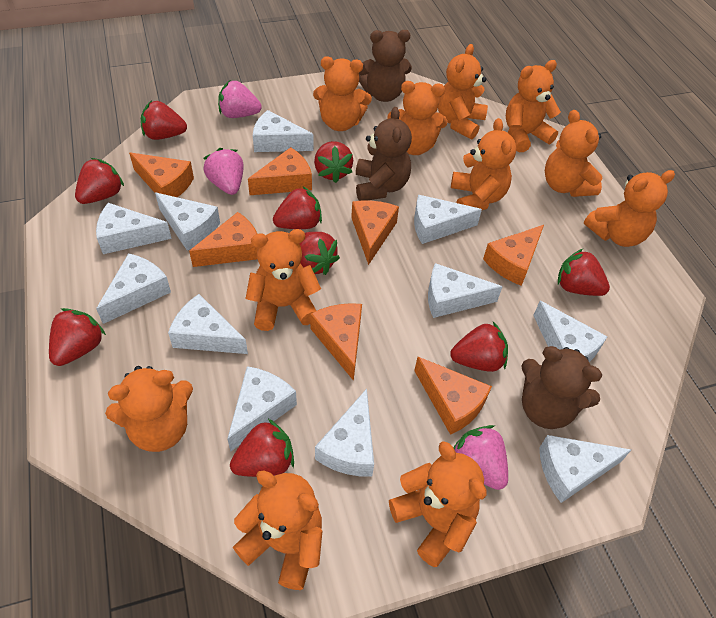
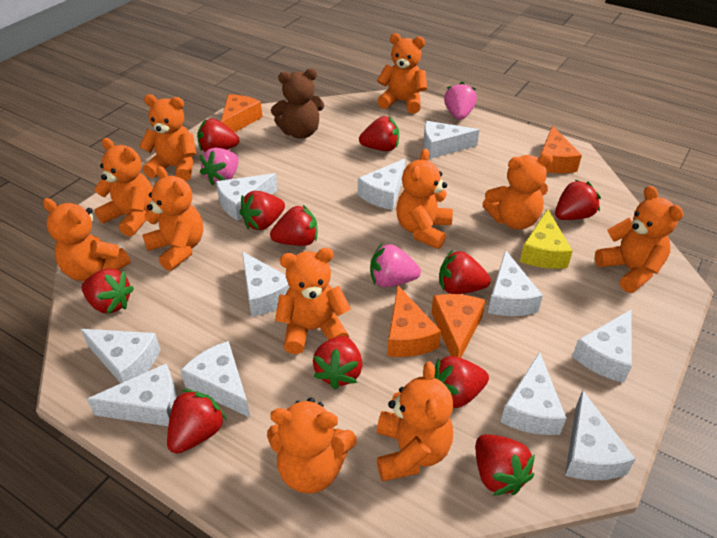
brown teddy bear: [356,107,412,201] [359,30,412,102] [522,346,602,429] = 3 -> [271,68,324,139] = 1
orange cheese: [129,152,194,197] [189,212,257,267] [248,147,312,195] [310,303,362,381] [351,201,399,265] [414,357,492,435] [483,225,544,286] = 7 -> [221,94,262,132] [387,286,441,357] [431,294,485,358] [540,125,582,173] = 4
red strawberry: [49,308,106,366] [75,158,124,204] [141,101,187,140] [230,419,294,477] [273,186,322,229] [299,232,340,275] [314,141,353,183] [450,322,508,372] [558,249,610,296] = 9 -> [82,268,134,314] [167,389,227,454] [197,118,239,152] [240,191,285,230] [270,205,317,246] [313,336,363,389] [359,116,399,151] [434,356,489,408] [439,250,491,294] [476,434,535,496] [555,180,601,220] = 11
yellow cheese: none = 0 -> [520,209,573,269] = 1

